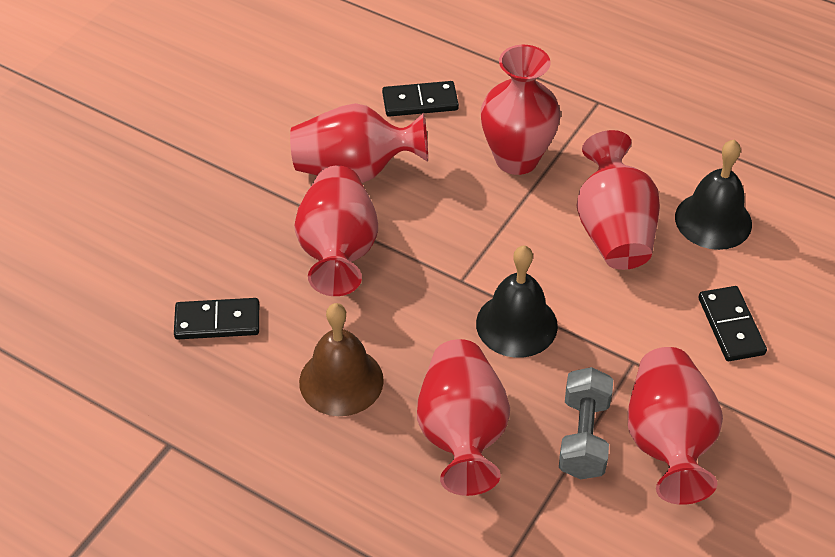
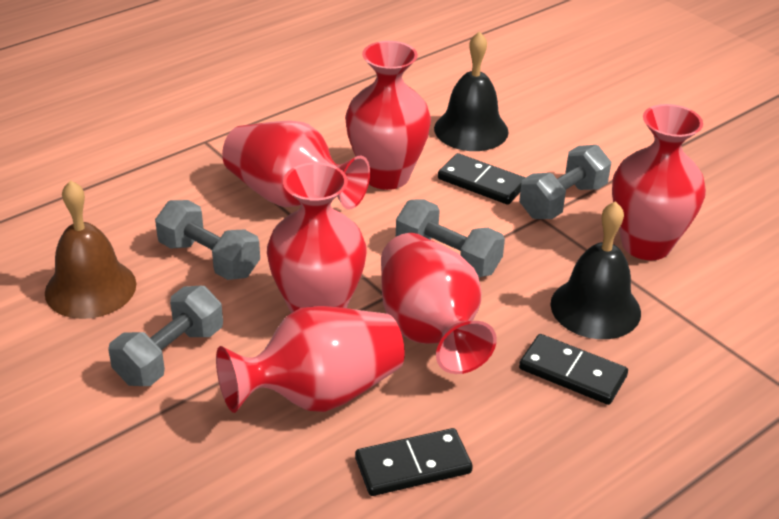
grey dumbbell: [559,367,613,480] = 1 -> [108,286,223,386] [155,200,260,280] [396,199,505,277] [519,145,611,219] = 4

